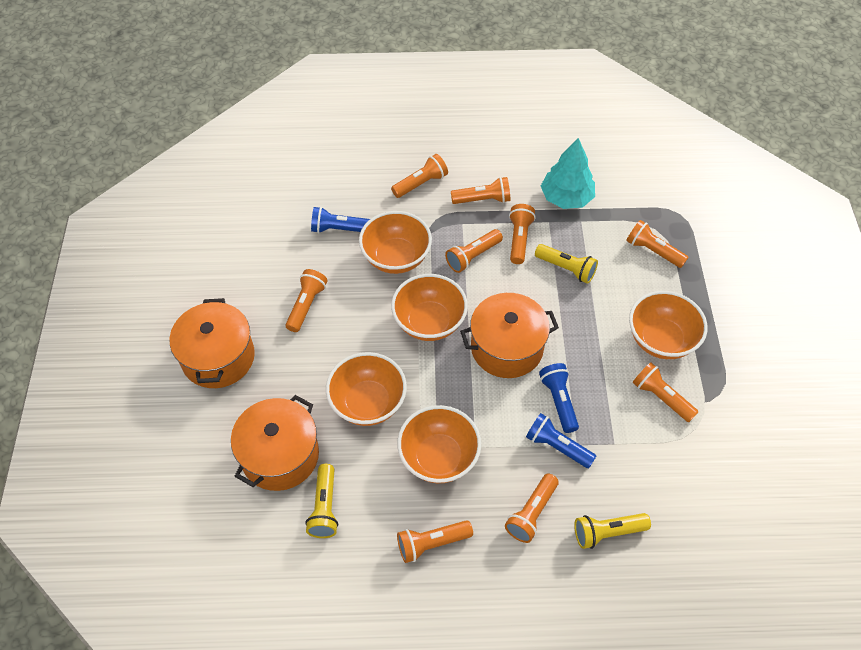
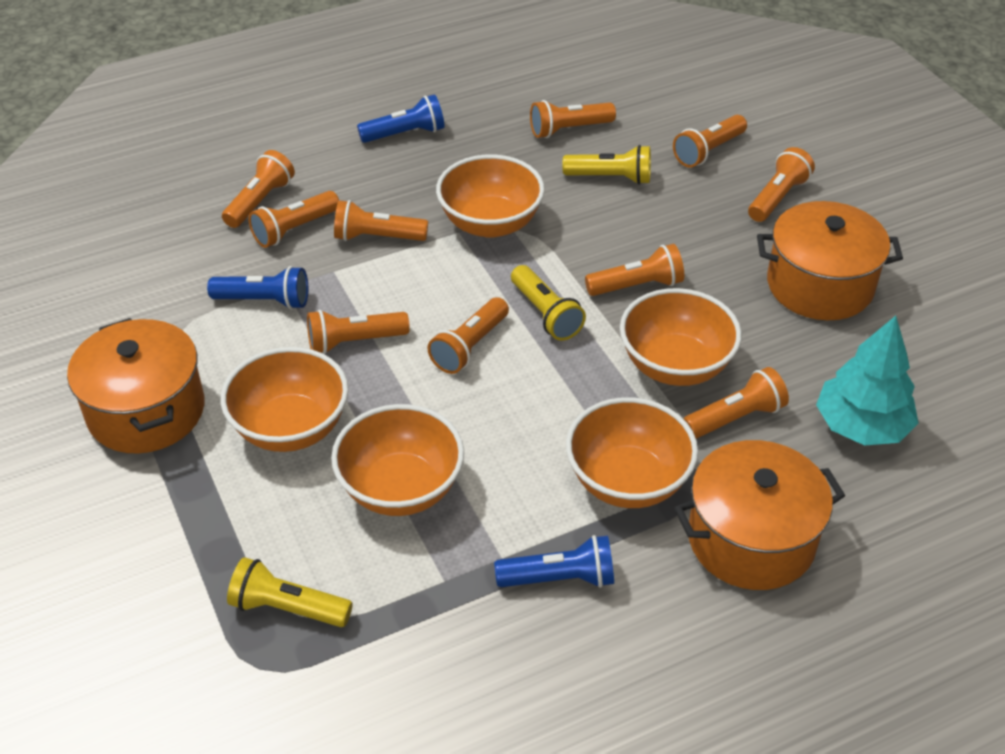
orange flashlight: [285,269,328,332] [391,154,448,198] [397,520,473,563] [445,229,503,273] [451,177,511,204] [505,473,559,543] [509,204,536,264] [626,220,689,268] [633,362,698,422] = 9 -> [222,150,295,228] [249,191,339,248] [307,310,410,354] [334,200,428,241] [427,297,509,374] [530,100,616,138] [585,244,684,296] [673,115,747,168] [684,367,789,439] [748,147,815,222] = 10

